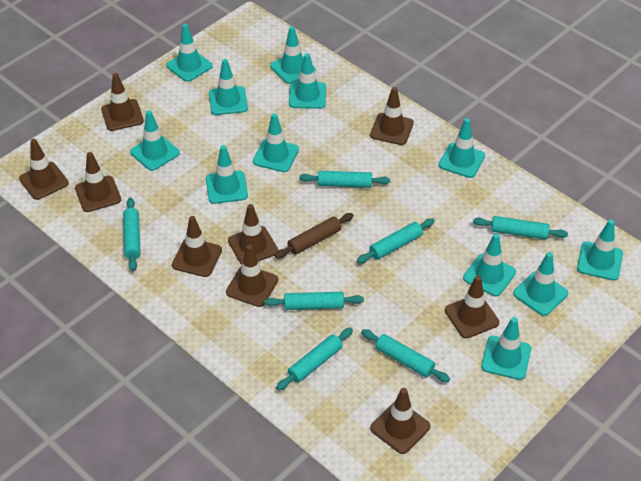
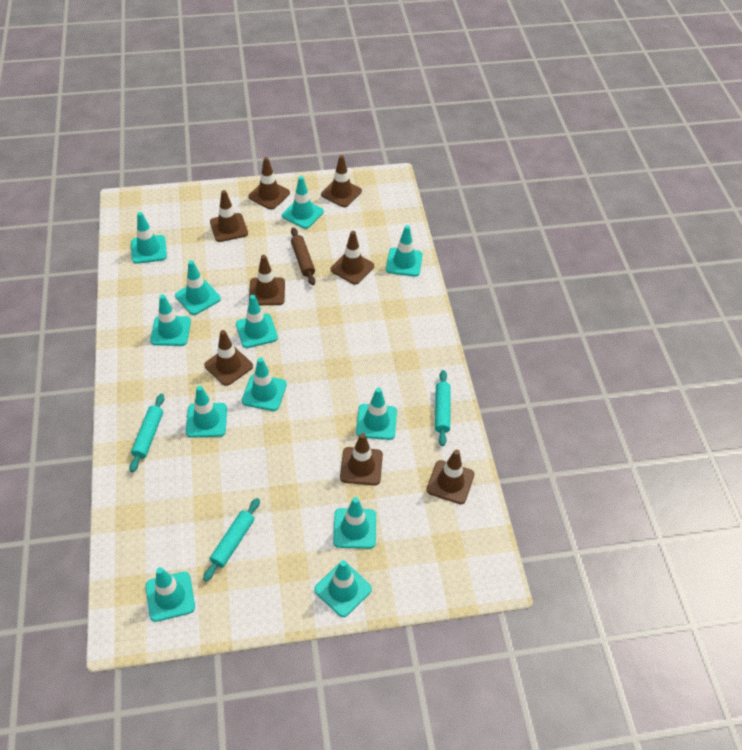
brown traffic cone: [19,139,69,200] [75,152,121,212] [101,73,144,131] [172,216,222,277] [226,244,278,307] [228,204,278,265] [370,87,414,145] [370,388,430,454] [445,275,499,339] = 9 -> [204,330,253,386] [210,190,248,242] [248,157,290,210] [249,255,285,305] [321,155,362,207] [330,231,374,285] [340,433,383,485] [427,449,474,504] = 8
turquoise rolling pin: [123,198,141,271] [264,292,364,310] [276,328,353,391] [299,171,390,188] [357,218,435,263] [361,329,450,382] [473,216,568,239] = 7 -> [129,394,164,472] [203,498,260,581] [435,370,451,446] = 3

